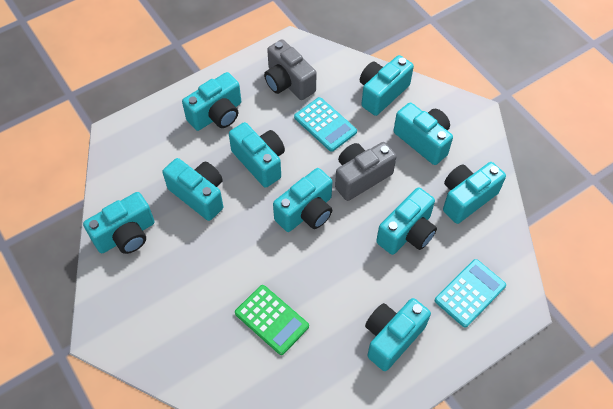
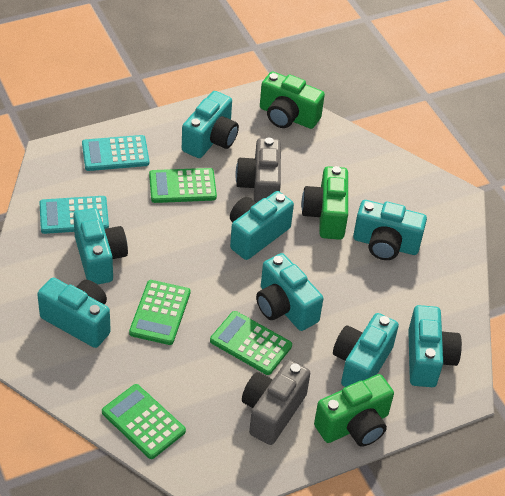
green calculator: [235,285,309,355] = 1 -> [102,384,186,459] [129,280,190,345] [149,168,217,203] [210,311,292,375] = 4
green camera: none = 0 -> [260,71,325,129] [301,166,348,240] [314,374,394,447] = 3
turquoise camera: [83,192,154,254] [162,158,223,221] [182,72,241,131] [229,122,285,188] [273,168,332,232] [360,55,414,116] [365,298,431,371] [376,187,437,255] [394,103,453,165] [443,162,506,224] = 10 -> [37,278,111,348] [73,208,128,285] [182,91,239,158] [230,191,294,260] [256,253,323,331] [333,313,399,387] [353,200,427,260] [408,305,462,387] = 8

